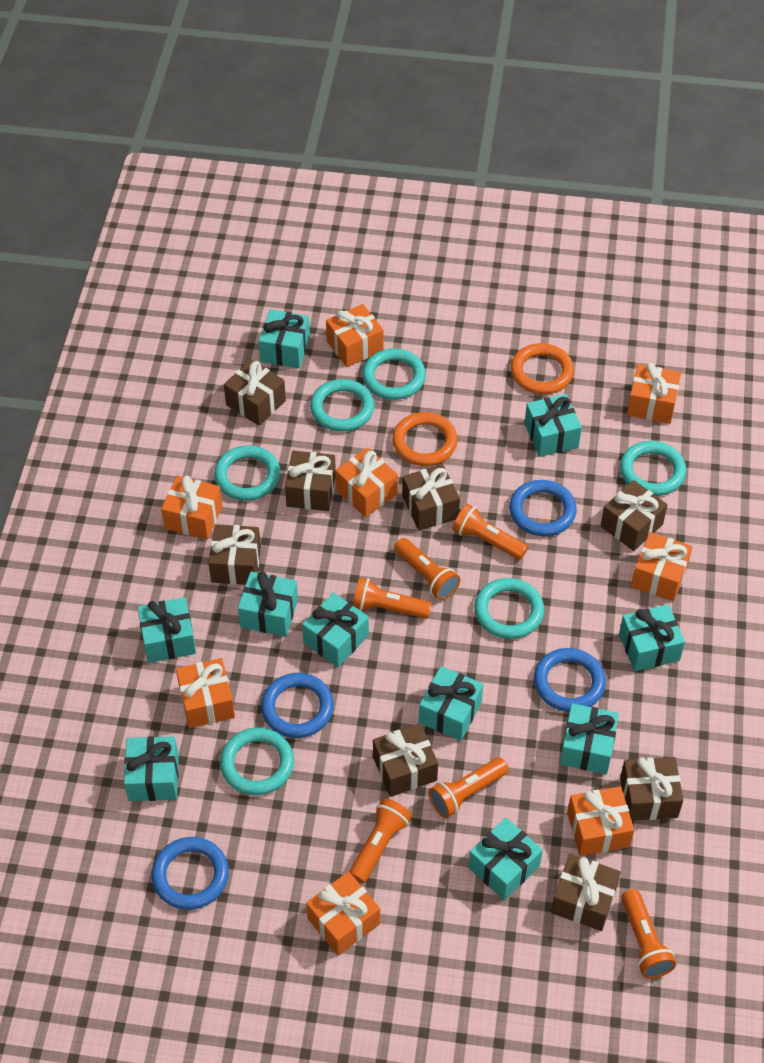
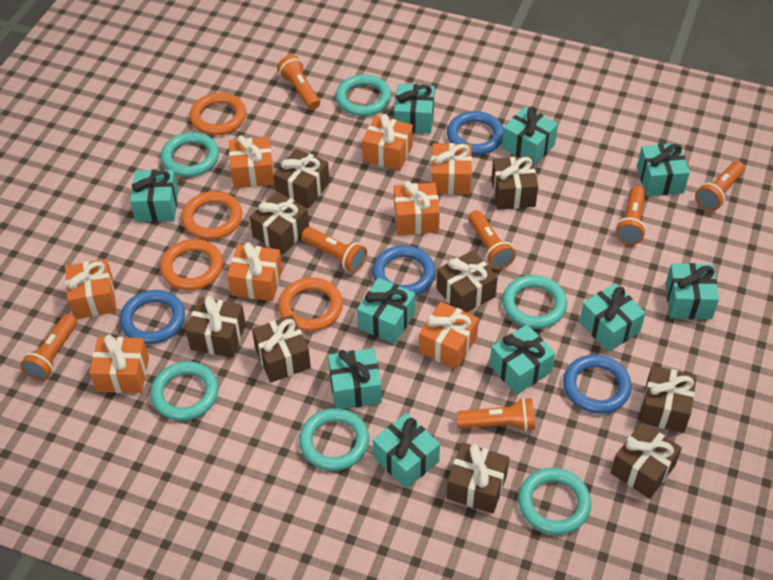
brown gift: [208,524,261,585] [224,360,286,426] [285,451,336,511] [373,723,438,797] [402,464,460,531] [551,854,621,931] [601,480,667,551] [620,757,683,821] = 8 -> [186,296,246,358] [250,191,309,255] [252,315,311,382] [274,149,330,209] [437,250,498,312] [446,442,509,513] [491,156,538,210] [611,422,682,499] [639,366,697,433] = 9
orange flashlight: [349,798,412,883] [353,578,432,619] [394,538,460,600] [429,757,509,818] [453,504,528,560] [621,889,676,979] = 6 -> [20,314,77,381] [277,55,320,110] [301,227,367,273] [457,398,535,431] [468,210,516,270] [615,186,646,245] [695,161,745,211] = 7
orange ring: [392,412,458,466] [511,343,574,394] = 2 -> [160,239,223,290] [181,191,242,240] [190,93,246,135] [278,277,343,331] = 4

